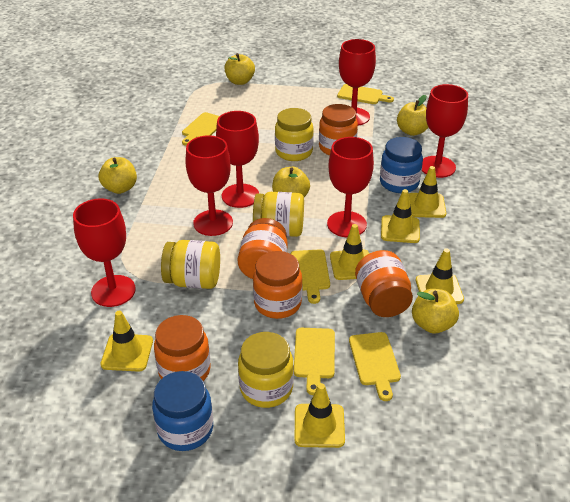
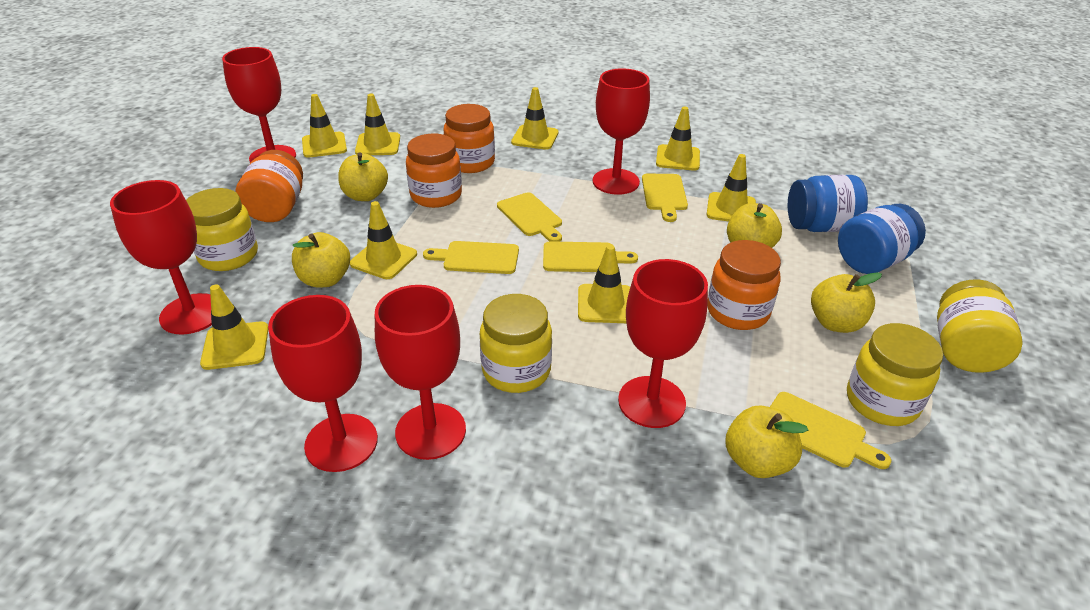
orange jar: [154,315,211,381] [238,218,288,279] [253,251,302,319] [319,104,358,156] [355,250,413,317] = 5 -> [235,150,303,222] [406,134,462,208] [444,104,495,173] [707,240,781,330] = 4
yellow traffic cone: [100,311,153,372] [295,383,345,448] [330,224,369,280] [381,189,420,243] [409,166,446,218] [416,248,464,304] = 6 -> [200,284,269,370] [302,94,347,158] [350,201,417,279] [355,94,400,155] [511,87,558,150] [578,245,630,323] [656,107,700,171] [707,154,756,222] = 8

